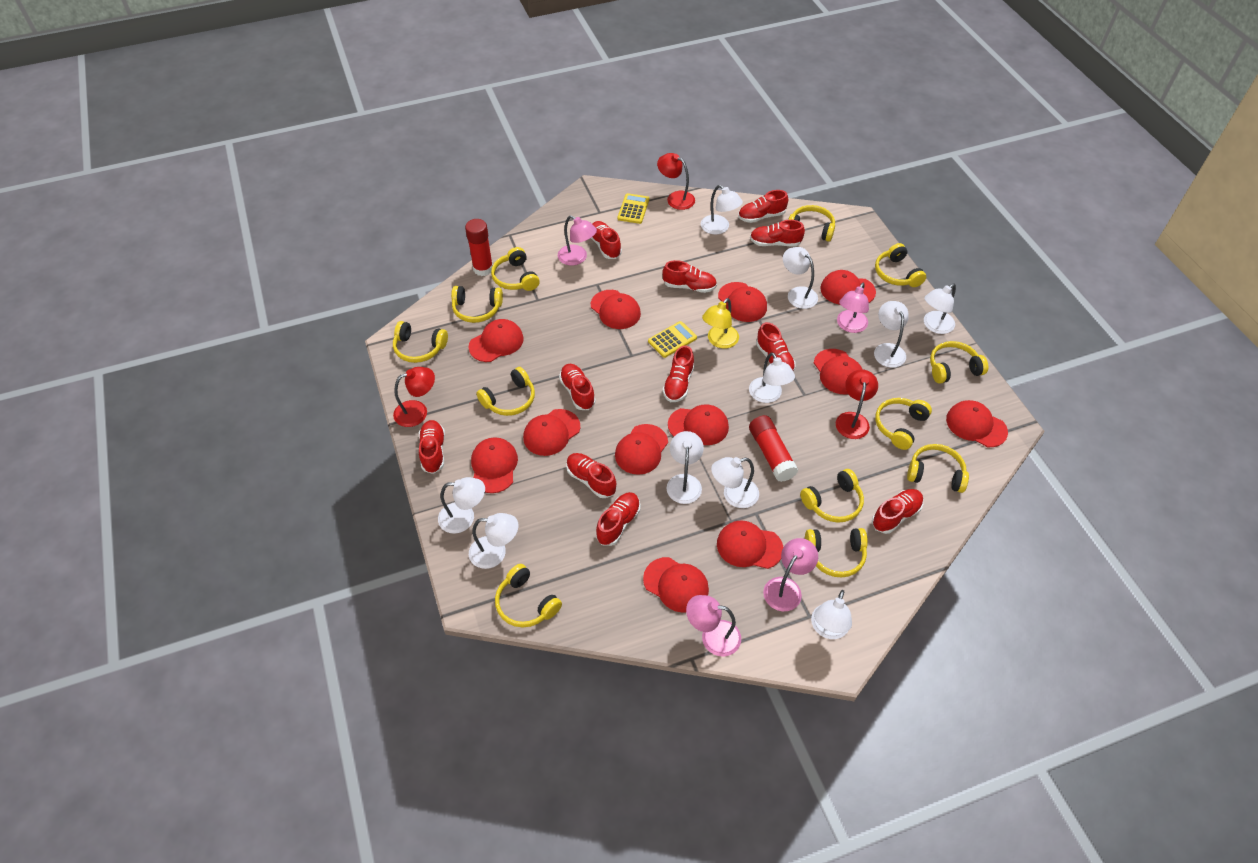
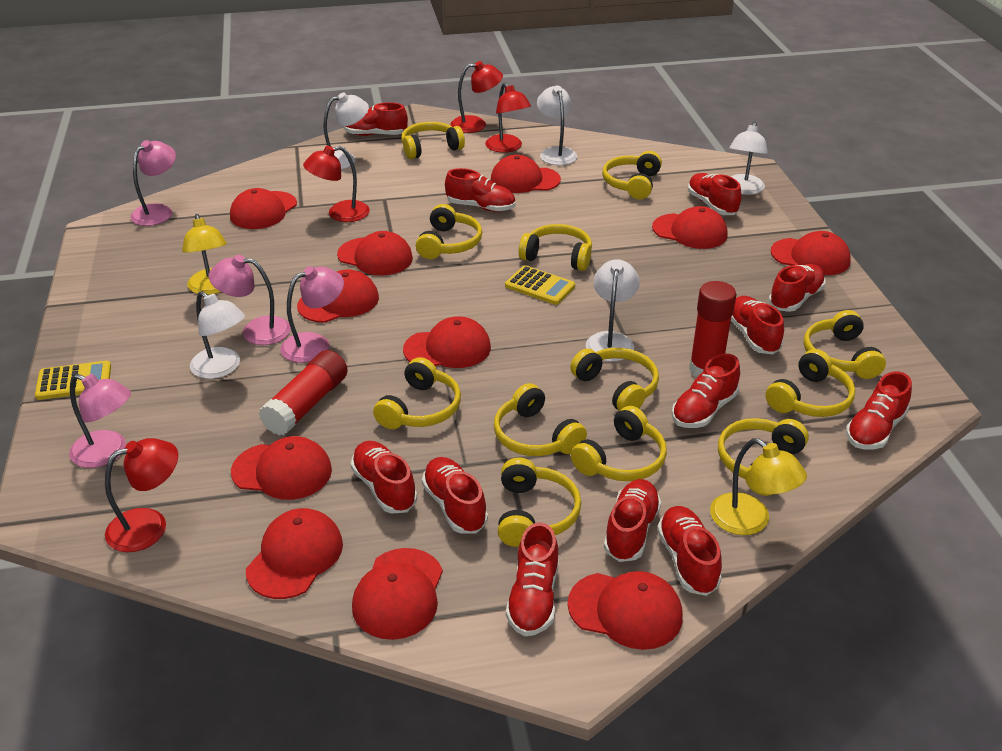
red cap: [468,319,524,362] [471,437,518,493] [523,409,580,456] [591,290,641,329] [615,424,668,475] [643,557,709,613] [668,404,729,445] [717,520,783,569] [718,282,767,322] [814,349,863,394] [820,270,876,305] [946,400,1008,447] = 12 -> [230,188,297,229] [231,436,332,500] [246,508,343,599] [297,269,379,323] [337,231,413,275] [352,548,443,640] [403,316,491,368] [491,155,561,193] [568,571,683,650] [652,206,728,249] [771,231,851,275] = 11
red lamp: [393,367,435,427] [657,153,695,210] [836,369,878,439] = 3 -> [105,438,178,552] [303,146,370,222] [450,61,503,133] [485,83,531,153] = 4
red shoe: [419,420,445,474] [559,364,596,410] [566,453,616,498] [591,221,622,259] [596,492,640,546] [662,260,717,293] [663,346,694,402] [738,190,788,223] [750,220,805,247] [756,322,796,372] [872,489,923,534] = 11 -> [343,102,408,136] [351,441,417,513] [422,457,488,534] [445,168,515,212] [506,522,559,636] [604,479,661,562] [657,506,722,596] [672,354,740,428] [688,173,742,215] [731,296,784,354] [768,264,826,312] [846,372,912,449] = 12
white lamp: [438,477,485,534] [469,513,518,569] [667,431,704,504] [701,185,743,235] [711,457,759,508] [749,352,795,403] [783,247,818,309] [811,590,852,639] [874,301,909,368] [924,284,956,334] = 10 -> [190,291,245,379] [323,93,369,169] [537,85,577,165] [586,259,640,362] [729,122,768,195] = 5
yellow lamp: [702,298,739,348] = 1 -> [182,214,227,295] [710,438,807,535] = 2

